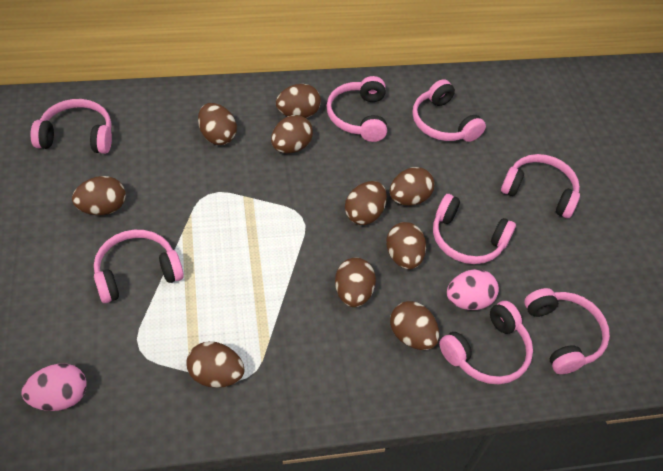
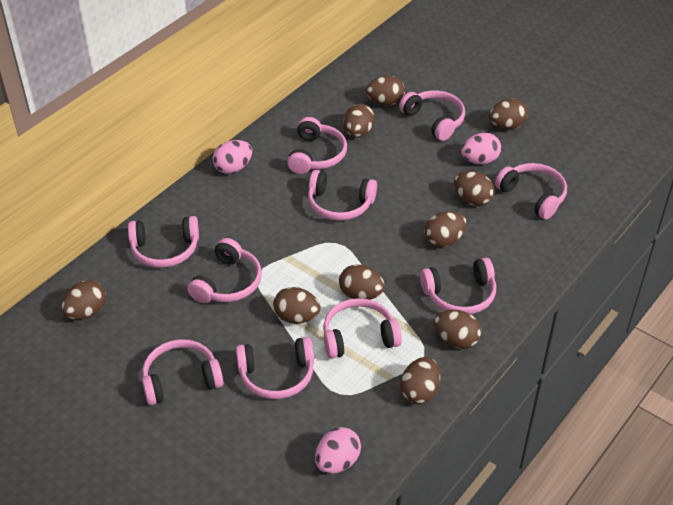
pink egg: [21,363,87,411] [447,269,499,310] = 2 -> [212,140,252,174] [315,427,361,474] [461,133,501,164] = 3
pink headphones: [30,99,112,154] [94,230,184,303] [326,76,387,142] [412,79,486,142] [433,194,516,264] [439,301,533,384] [501,154,580,218] [524,288,610,374] = 8 -> [128,216,199,268] [142,339,223,405] [188,238,262,303] [236,337,314,399] [287,117,347,174] [308,170,377,221] [323,298,402,359] [399,90,465,141] [420,257,496,314] [495,163,567,220] = 10

